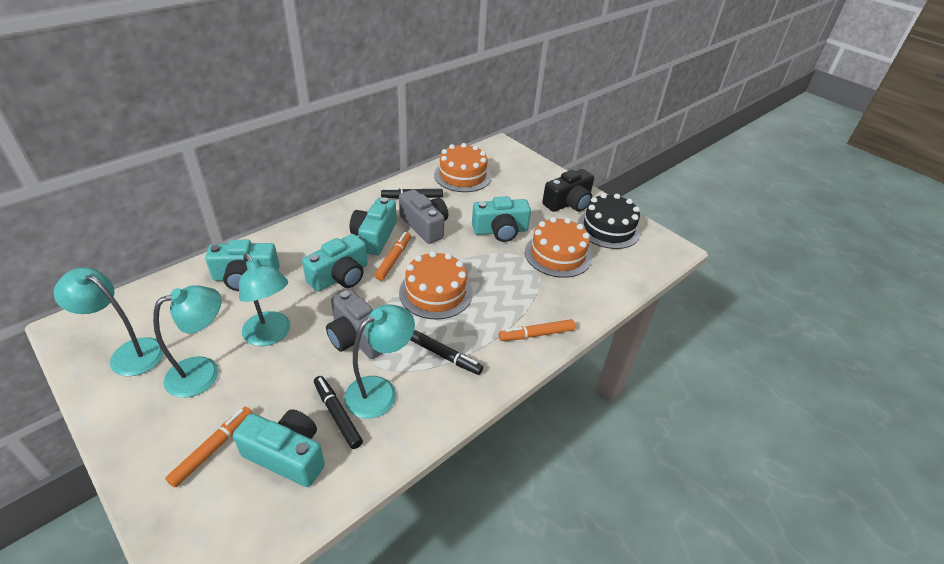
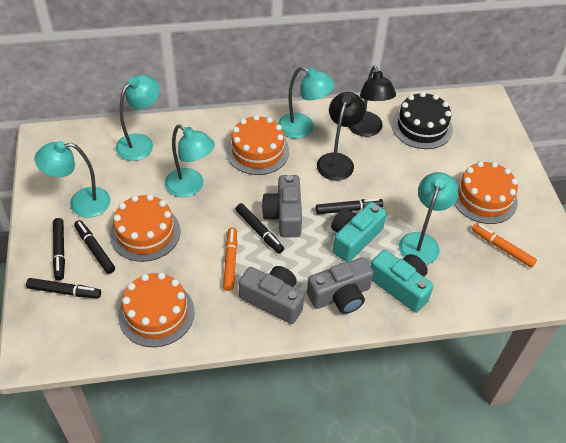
black camera: [542,169,594,212] = 1 -> none = 0
black lamp: none = 0 -> [317,92,366,181] [349,66,396,137] = 2
black marker: [314,376,363,449] [381,188,443,199] [410,330,483,375] = 3 -> [26,278,101,298] [53,218,65,280] [74,220,115,274] [236,203,284,254] [316,198,383,214] = 5
grey camera: [326,289,383,359] [399,189,448,244] = 2 -> [239,266,304,324] [262,175,302,237] [307,257,374,314] = 3
orange cake: [399,251,473,319] [434,143,491,192] [525,217,592,278] = 3 -> [110,194,181,262] [118,272,195,347] [226,115,289,175] [454,161,518,224] = 4
orange marker: [165,407,252,488] [374,232,411,281] [499,319,576,341] = 3 -> [223,227,237,291] [472,223,537,268] = 2
turquoise camera: [205,240,280,291] [233,409,325,487] [302,234,367,291] [350,197,397,255] [472,196,531,242] = 5 -> [331,202,387,262] [370,250,434,313] = 2
turquoise lamp: [54,267,164,376] [153,285,222,398] [239,254,290,346] [344,304,415,419] = 4 -> [34,141,110,217] [116,75,160,161] [165,124,215,197] [278,66,335,139] [399,172,459,265] = 5

